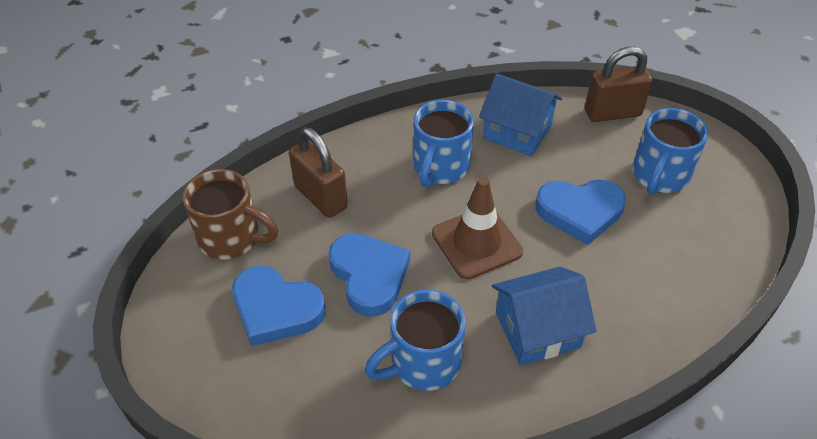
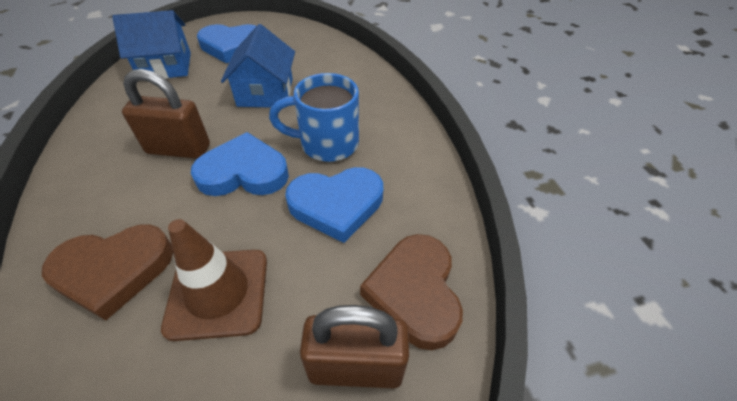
blue mug: [365,289,465,391] [413,100,474,187] [632,108,708,195] = 3 -> [269,73,359,162] = 1
brown heart: none = 0 -> [42,224,173,320] [360,234,463,350] = 2
brown mug: [183,169,278,260] = 1 -> none = 0

